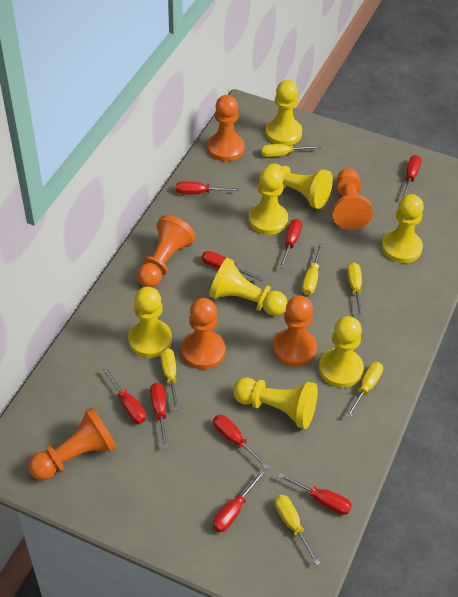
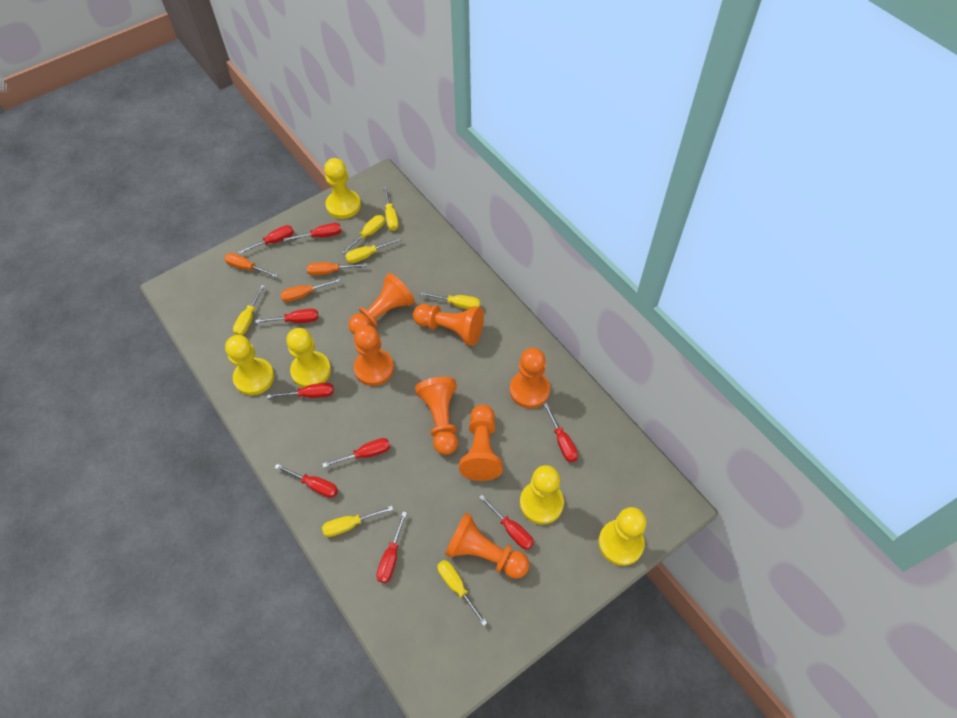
orange pawn: [28,407,117,480] [137,215,196,287] [181,298,225,369] [207,95,245,161] [273,296,317,367] [332,168,373,230] = 6 -> [348,273,415,335] [354,325,394,386] [413,304,484,346] [415,377,458,455] [445,512,529,579] [459,405,503,481] [510,348,550,408] = 7
orange screwdriver: none = 0 -> [224,253,278,277] [280,278,341,302] [307,262,367,276] = 3
yellow pawn: [128,287,172,358] [209,258,287,316] [233,378,318,429] [249,166,288,235] [264,164,333,209] [266,80,302,146] [319,316,364,388] [382,194,424,263] = 8 -> [225,335,274,395] [286,328,331,388] [324,158,361,219] [520,465,564,525] [599,507,646,566] = 5
yellow screwdriver: [160,348,179,410] [261,144,321,157] [275,495,320,565] [302,243,323,295] [345,362,383,419] [347,262,363,318] = 6 -> [233,285,265,335] [322,506,393,537] [342,215,385,254] [345,238,401,263] [383,186,399,231] [420,292,481,310] [437,560,487,626] = 7

